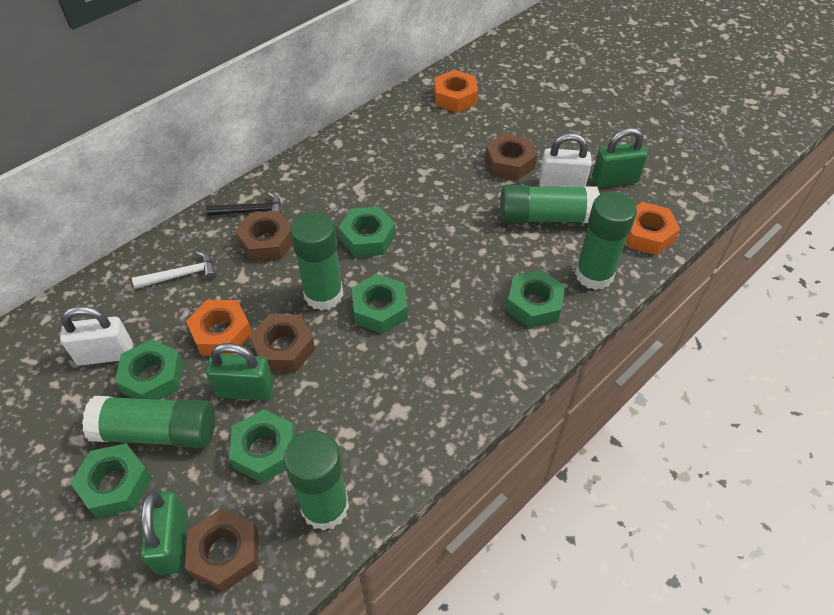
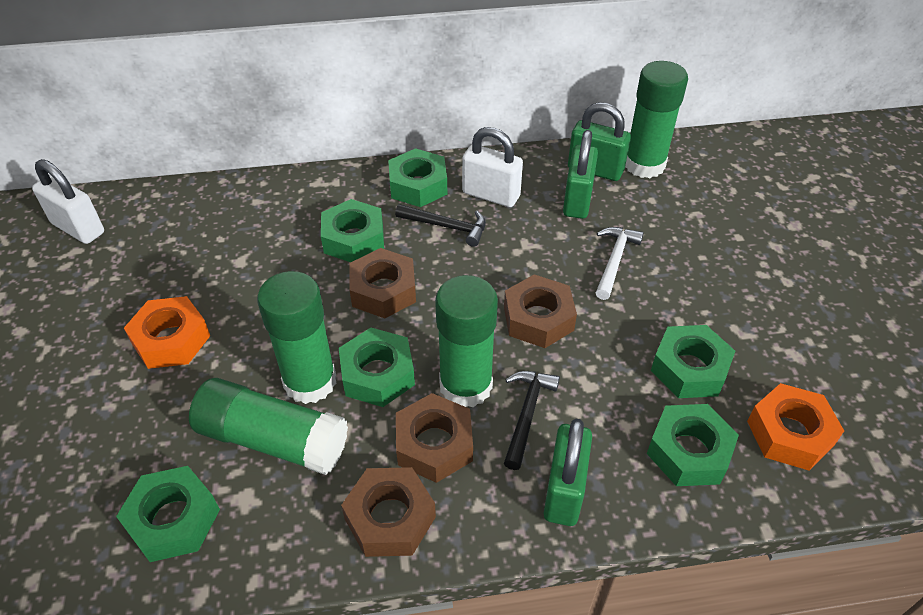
black hammer: [206,192,281,216] = 1 -> [395,204,486,247] [504,371,560,470] = 2
green glue stick: [82,396,215,448] [283,430,349,531] [290,212,343,311] [500,185,600,223] [575,192,637,290] = 5 -> [189,378,348,475] [257,271,336,404] [435,275,498,407] [625,61,688,178] = 4
orange nut: [186,300,252,356] [434,70,478,113] [626,202,680,255] = 3 -> [124,296,210,369] [747,383,844,470] = 2

